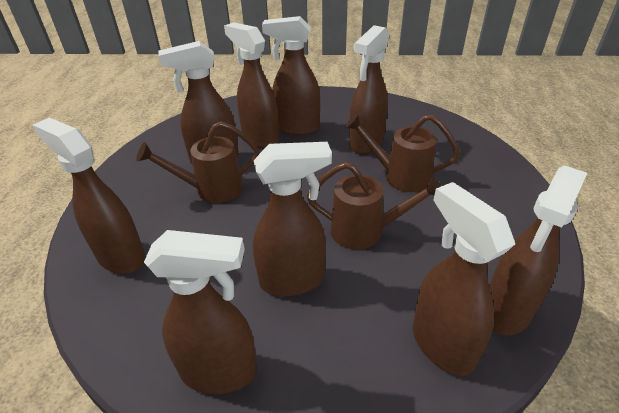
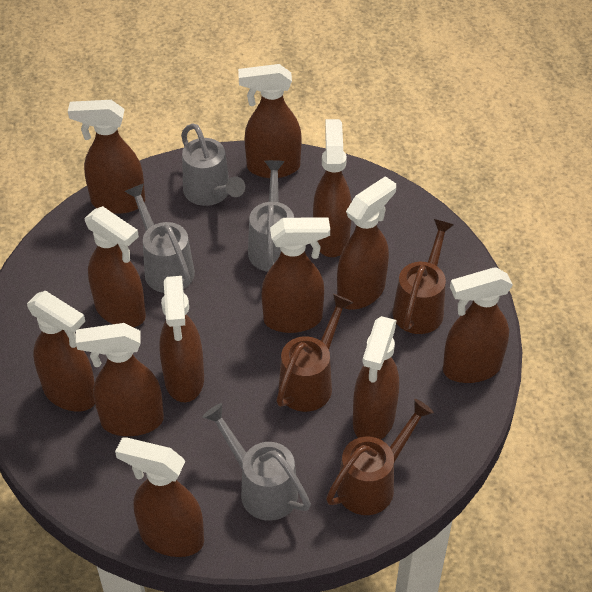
brown spray bottle: [33,118,146,274] [144,230,257,394] [158,41,239,165] [224,22,279,149] [253,142,332,296] [262,16,320,135] [349,25,389,154] [413,182,515,376] [489,165,587,336] = 9 -> [27,291,95,411] [68,100,145,214] [76,323,164,436] [85,206,146,327] [115,437,204,557] [159,276,204,402] [238,64,302,178] [261,217,330,333] [313,119,352,257] [337,176,396,310] [353,316,399,440] [443,267,513,383] = 12
grey watering can: none = 0 -> [125,183,195,293] [181,123,245,206] [203,403,311,521] [248,160,294,272] = 4

